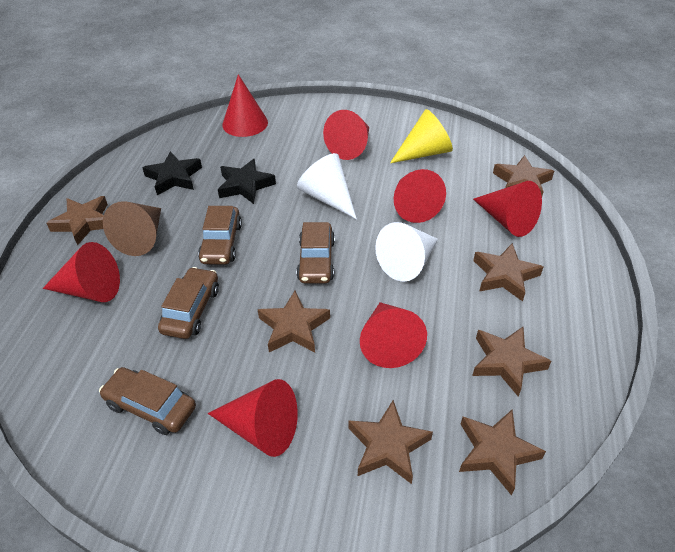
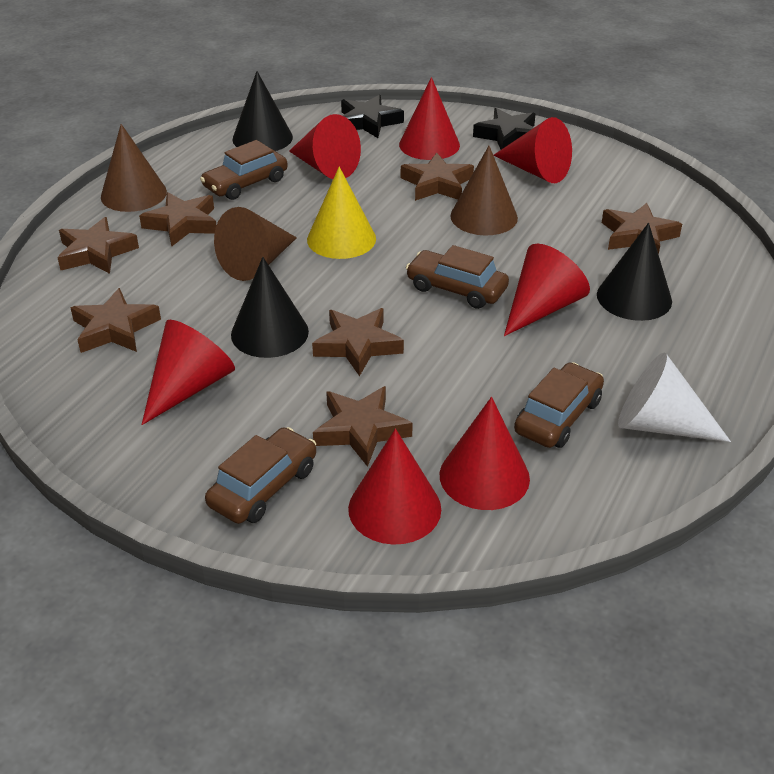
black cone: none = 0 -> [231,257,309,358] [232,71,293,151] [597,223,672,321] = 3
brown cone: [103,201,161,256] = 1 -> [101,124,167,212] [214,207,297,281] [450,146,518,235] = 3
white cone: [297,153,357,219] [375,222,438,282] = 2 -> [618,353,731,442] = 1

